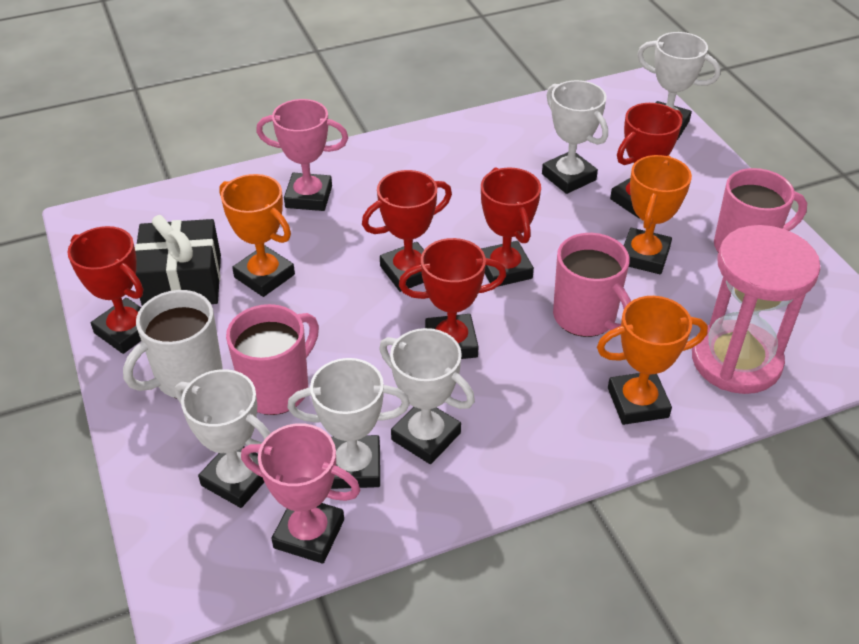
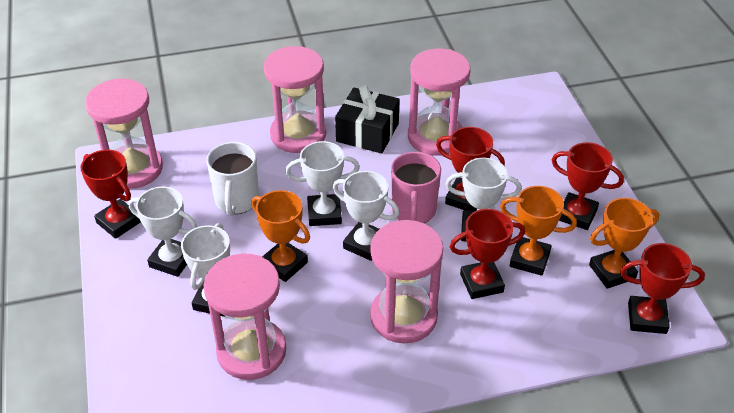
pink hourglass: [692,225,821,394] = 1 -> [85,79,163,189] [204,253,286,380] [264,46,326,153] [370,220,444,343] [408,48,471,155] = 5
pink mug: [226,304,319,415] [553,233,631,337] [714,168,807,252] = 3 -> [391,152,441,223] = 1
pink trophy: [241,423,361,564] [256,99,348,211] = 2 -> none = 0

